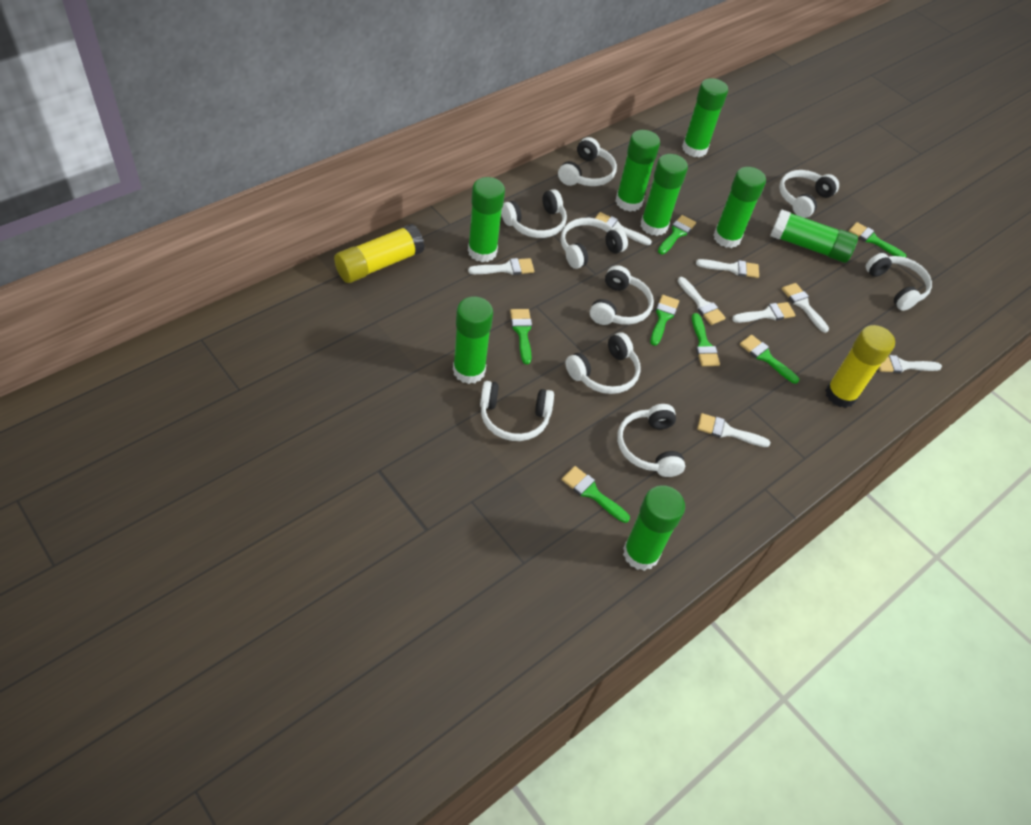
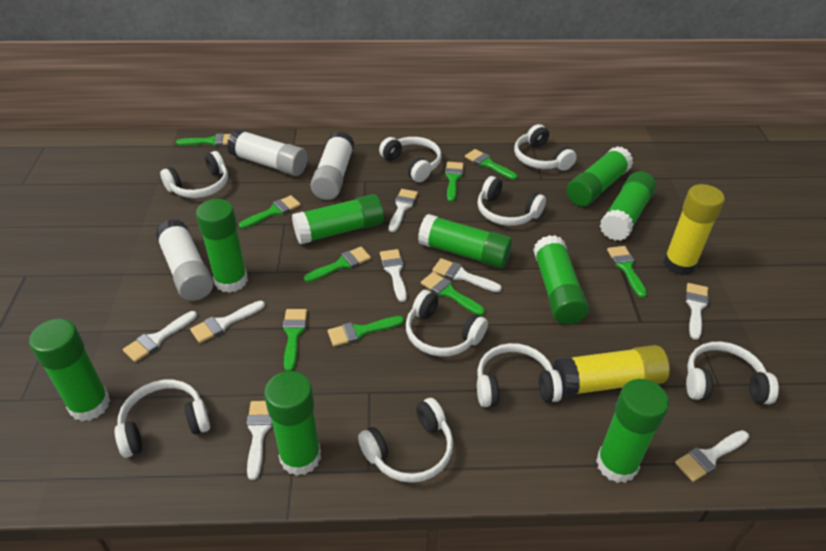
green brush: [510,309,532,364] [562,466,630,523] [650,295,679,346] [658,215,696,254] [692,313,720,366] [740,335,799,384] [849,222,906,258] = 7 -> [176,133,231,146] [239,195,301,229] [283,309,307,371] [304,247,371,282] [328,316,404,347] [421,272,485,316] [445,162,463,202] [465,149,517,180] [607,246,647,298] = 9
green glue stick: [453,297,493,384] [468,177,505,262] [616,130,660,211] [623,485,685,571] [640,154,688,236] [682,78,728,157] [713,167,766,248] [770,209,858,263] = 8 -> [29,319,110,421] [196,199,248,293] [264,371,321,476] [292,194,384,245] [418,214,513,268] [533,235,589,324] [567,146,633,207] [596,379,669,483] [600,171,656,241] = 9
white glue stick: none = 0 -> [155,219,213,301] [227,129,308,176] [310,131,354,200] = 3

